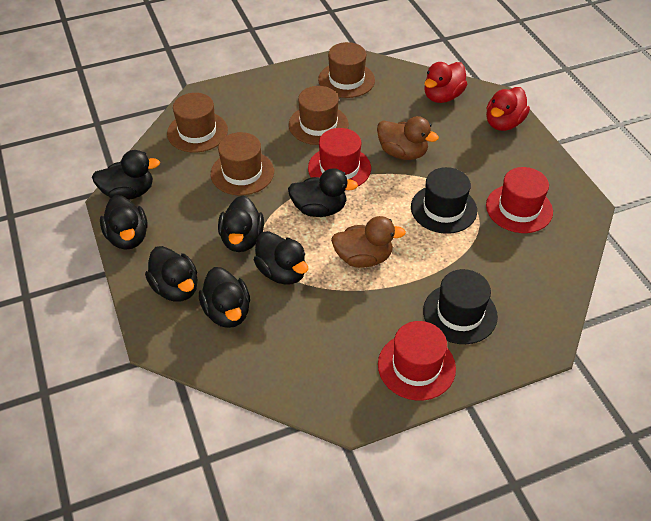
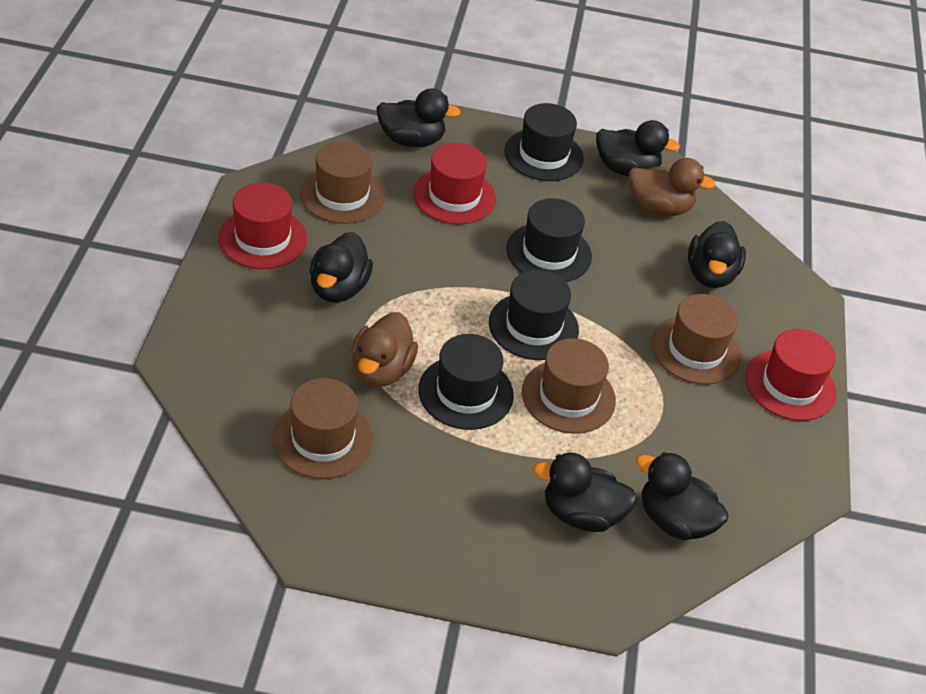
black duck: [92,150,160,200] [100,195,148,250] [145,246,198,302] [199,267,250,328] [218,195,264,252] [254,231,308,285] [288,168,358,217] = 7 -> [309,232,373,303] [376,88,461,147] [533,452,637,532] [596,120,680,176] [636,452,729,540] [688,221,746,288] = 6
black hat: [411,167,477,234] [423,269,498,344] = 2 -> [418,334,514,430] [489,270,579,360] [504,103,584,181] [507,198,592,282] = 4
red duck: [424,62,467,103] [486,87,530,131] = 2 -> none = 0

